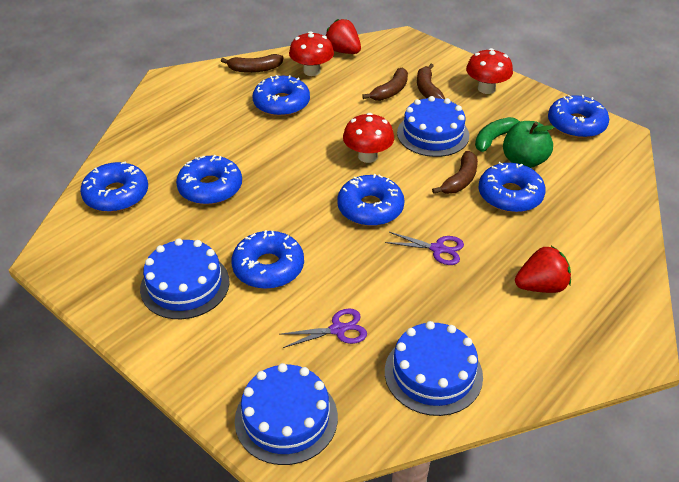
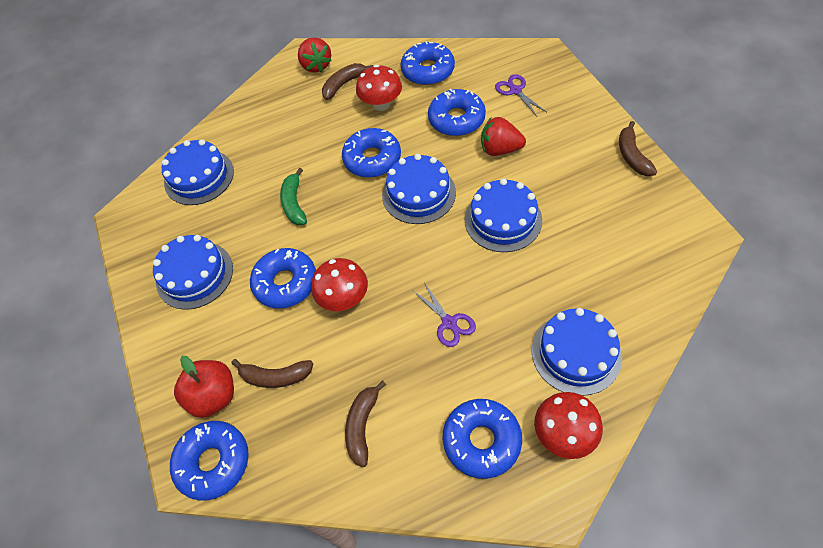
blue cake: [140,238,230,319] [235,363,338,465] [385,321,483,416] [397,96,469,157] = 4 -> [153,235,233,310] [162,139,234,205] [382,154,456,224] [465,178,542,252] [532,308,622,396] = 5
blue donut: [80,161,148,212] [176,155,242,205] [231,230,304,289] [253,75,310,117] [337,174,404,226] [479,162,546,213] [548,95,609,138] = 7 -> [170,421,249,501] [250,248,316,308] [342,128,401,178] [401,41,455,85] [428,89,486,136] [443,399,522,479] = 6
green apple: [503,121,555,168] = 1 -> none = 0
red apple: none = 0 -> [174,356,234,418] = 1

